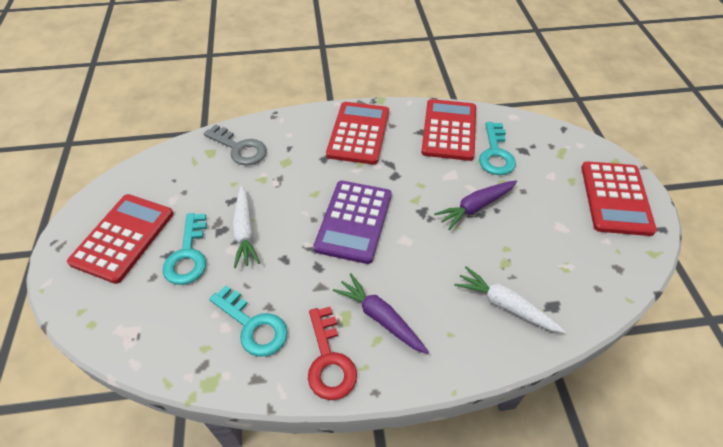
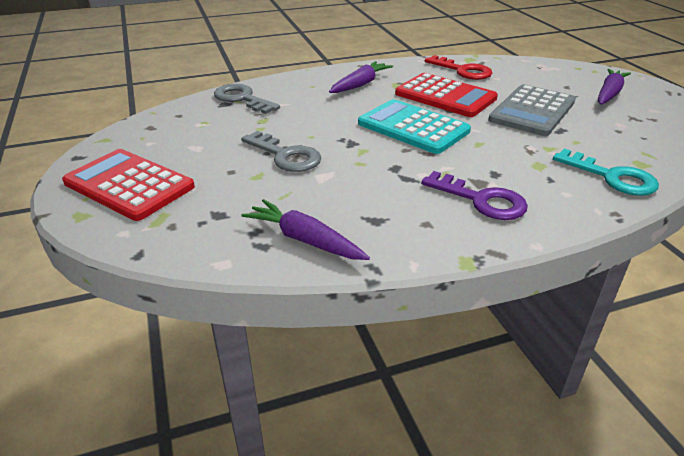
grey calculator: none = 0 -> [488,84,576,136] = 1
grey key: [203,124,267,166] = 1 -> [214,84,280,114] [241,131,321,172] = 2
purple calculator: [313,181,392,264] = 1 -> none = 0
purple carrot: [333,273,429,354] [434,180,517,230] = 2 -> [242,199,370,260] [329,61,393,93] [598,69,631,105] = 3
purple key: none = 0 -> [421,171,528,220] = 1
red calculator: [67,194,173,284] [326,102,389,165] [421,99,476,161] [581,161,657,236] = 4 -> [62,149,195,221] [395,73,498,117] = 2
turquoise calculator: none = 0 -> [358,99,471,154] = 1
turquoise key: [163,213,207,285] [209,285,288,357] [479,122,516,175] = 3 -> [553,149,659,196] = 1
white carrot: [232,186,260,268] [454,266,566,333] = 2 -> none = 0

